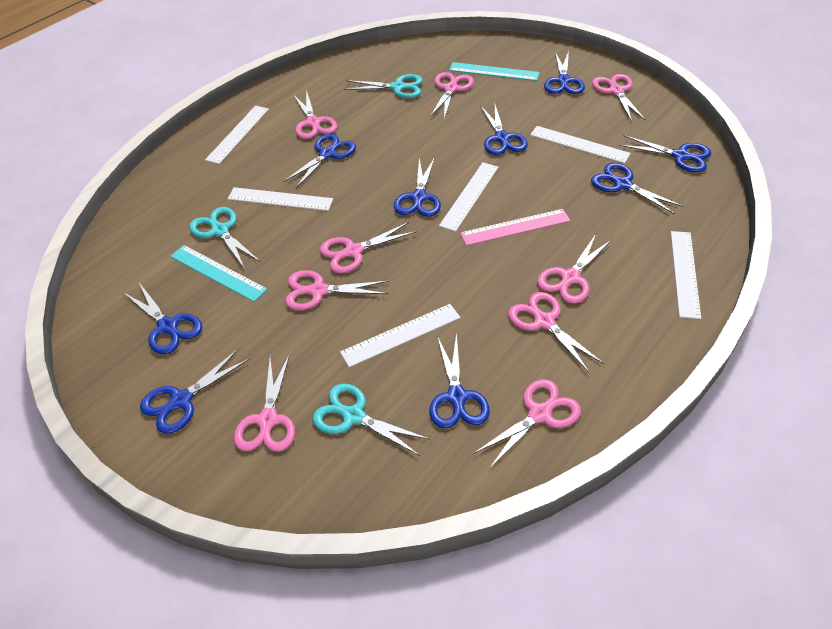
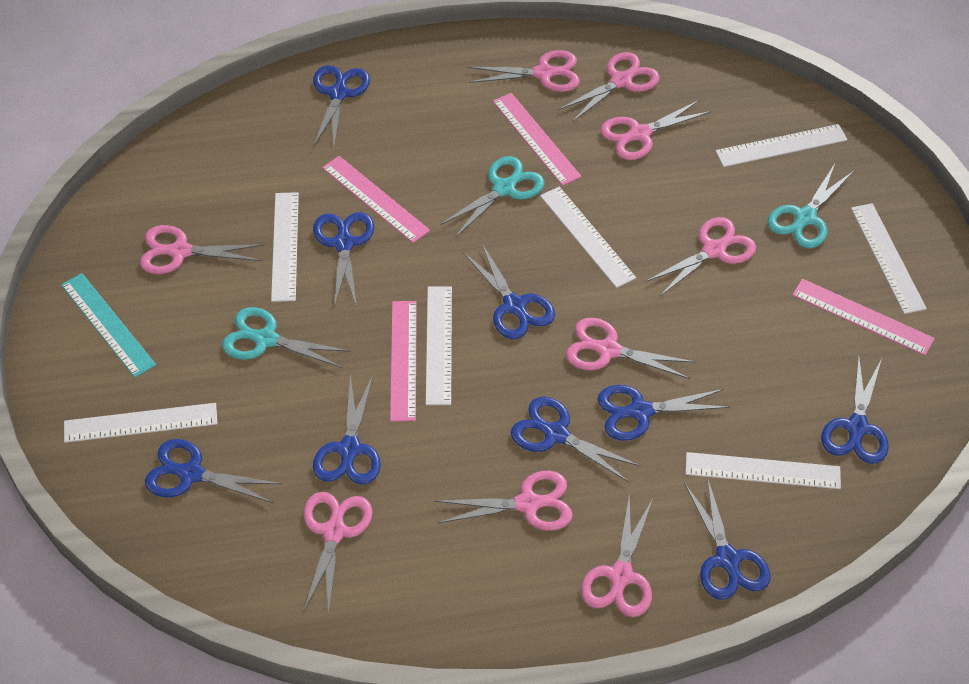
pink ruler: [460,209,571,246] = 1 -> [322,156,430,243] [390,301,417,422] [493,93,582,186] [792,279,935,356] = 4
turquoise ruler: [170,245,268,302] [449,62,539,81] = 2 -> [61,273,156,377] = 1
white ruler: [205,106,269,164] [228,187,333,211] [340,304,461,367] [439,162,499,232] [530,126,631,163] [671,231,701,319] = 6 -> [64,403,218,443] [271,192,299,302] [426,286,452,405] [540,187,636,288] [685,452,841,489] [715,124,847,167] [851,203,927,314] = 7

